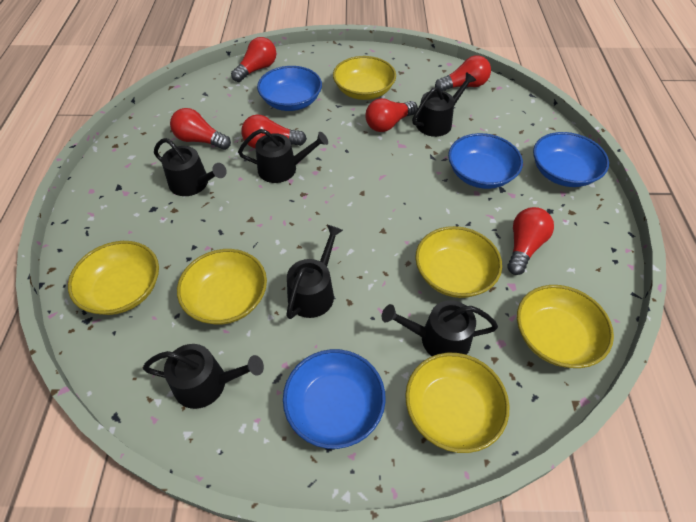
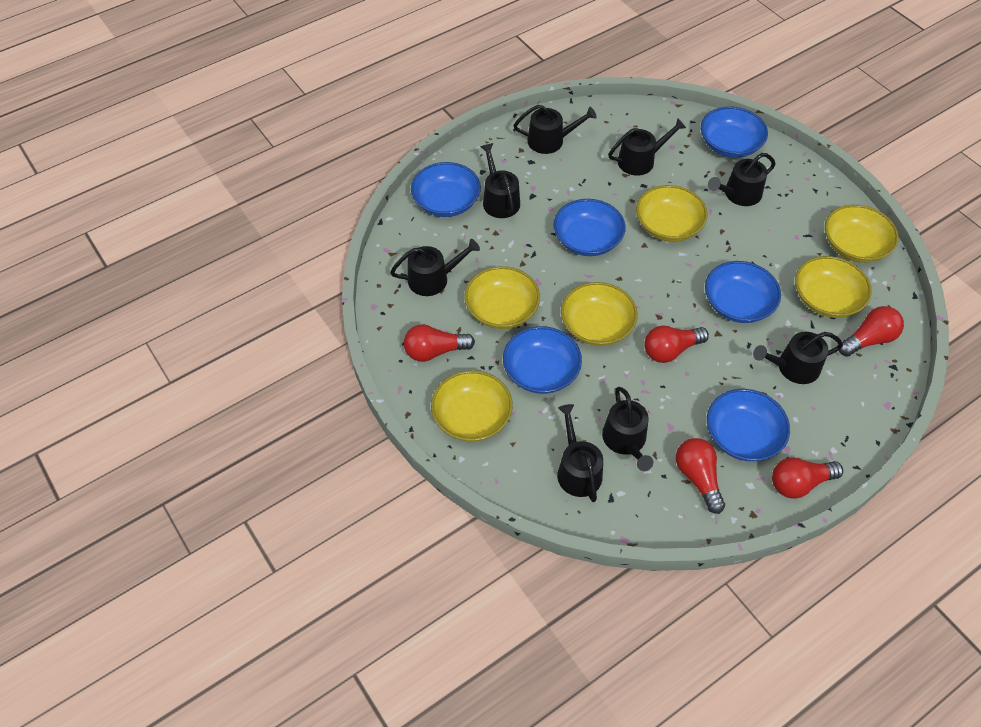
black watering can: [143,344,264,409] [154,138,227,196] [238,129,328,183] [286,225,343,319] [382,300,498,356] [412,72,476,137] = 6 -> [390,239,480,296] [480,143,520,218] [514,105,597,154] [557,404,603,502] [602,387,653,471] [608,118,686,176] [708,153,776,206] [753,332,843,384] = 8
blue bowl: [257,66,322,111] [283,349,386,449] [448,133,523,189] [533,132,609,187] = 4 -> [411,162,481,217] [503,326,582,394] [553,199,626,256] [701,107,768,158] [705,261,781,323] [707,389,790,461] = 6
red light bulb: [170,108,231,150] [231,37,276,82] [241,114,307,148] [366,98,418,132] [435,55,491,91] [507,207,554,275] = 6 -> [404,324,475,362] [644,326,709,363] [676,438,725,514] [772,457,843,499] [839,306,904,357] = 5

